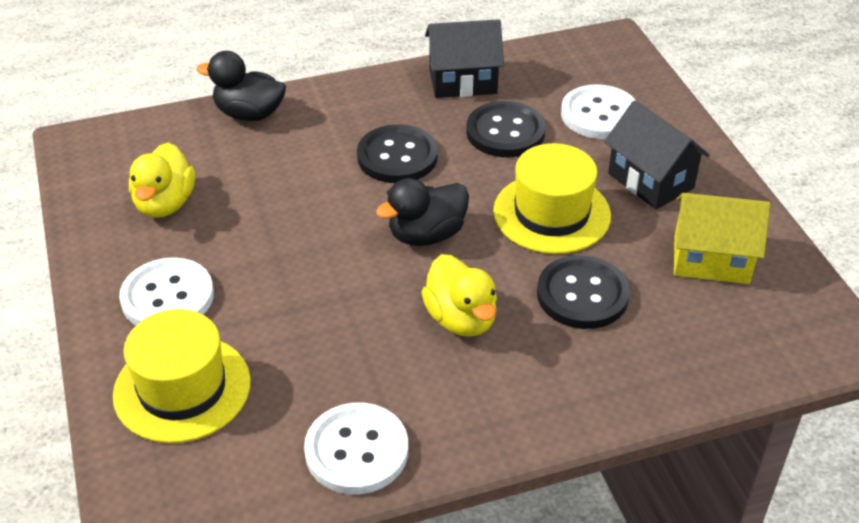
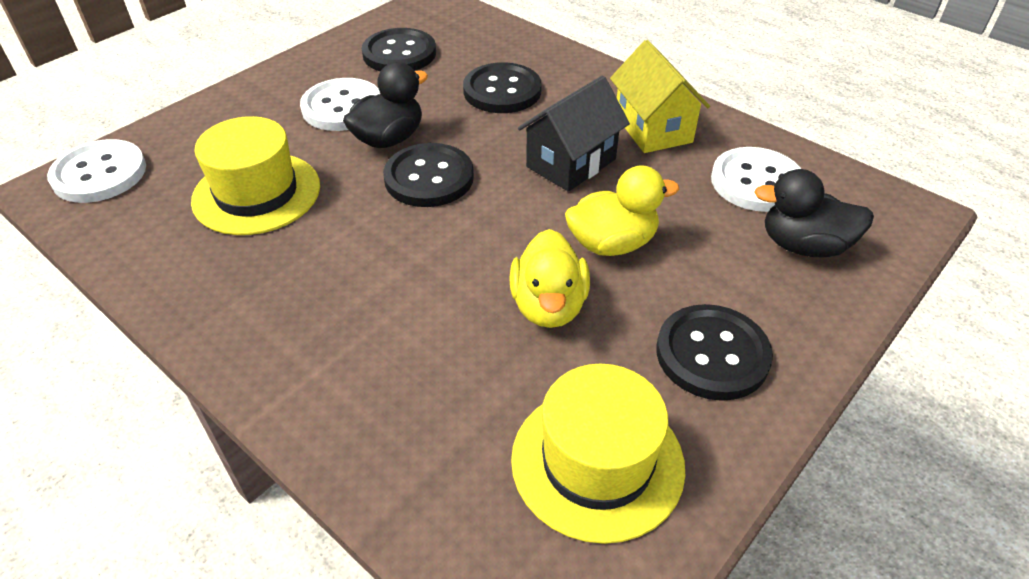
black button: [357,124,438,183] [466,101,545,157] [537,255,630,329] = 3 -> [362,28,436,71] [383,143,474,207] [463,62,542,113] [657,304,773,401] = 4
black house: [425,19,504,98] [604,100,710,209] = 2 -> [518,76,630,192] = 1

